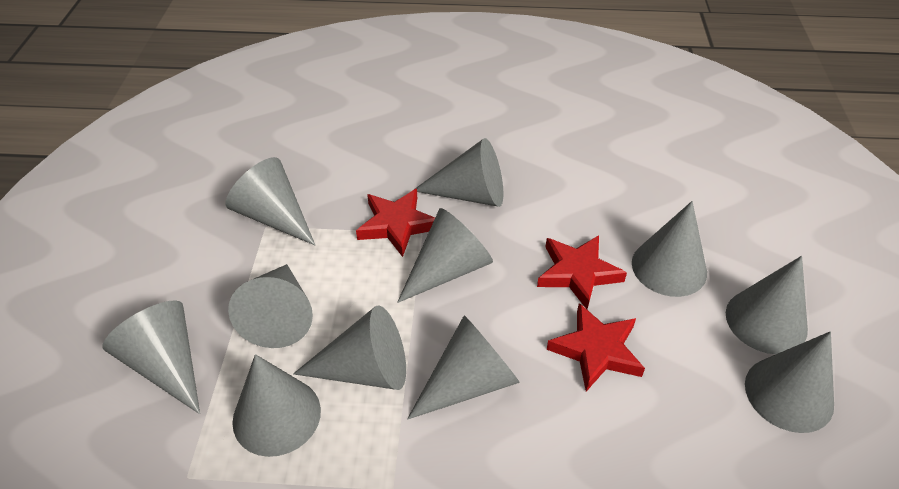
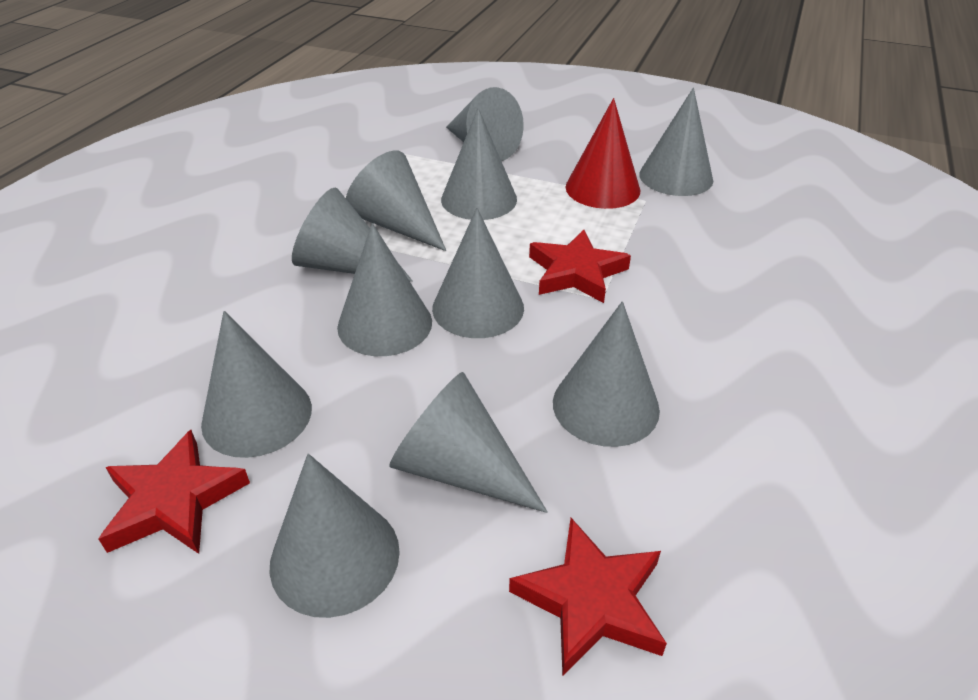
red cone: none = 0 -> [565,98,640,209] = 1

